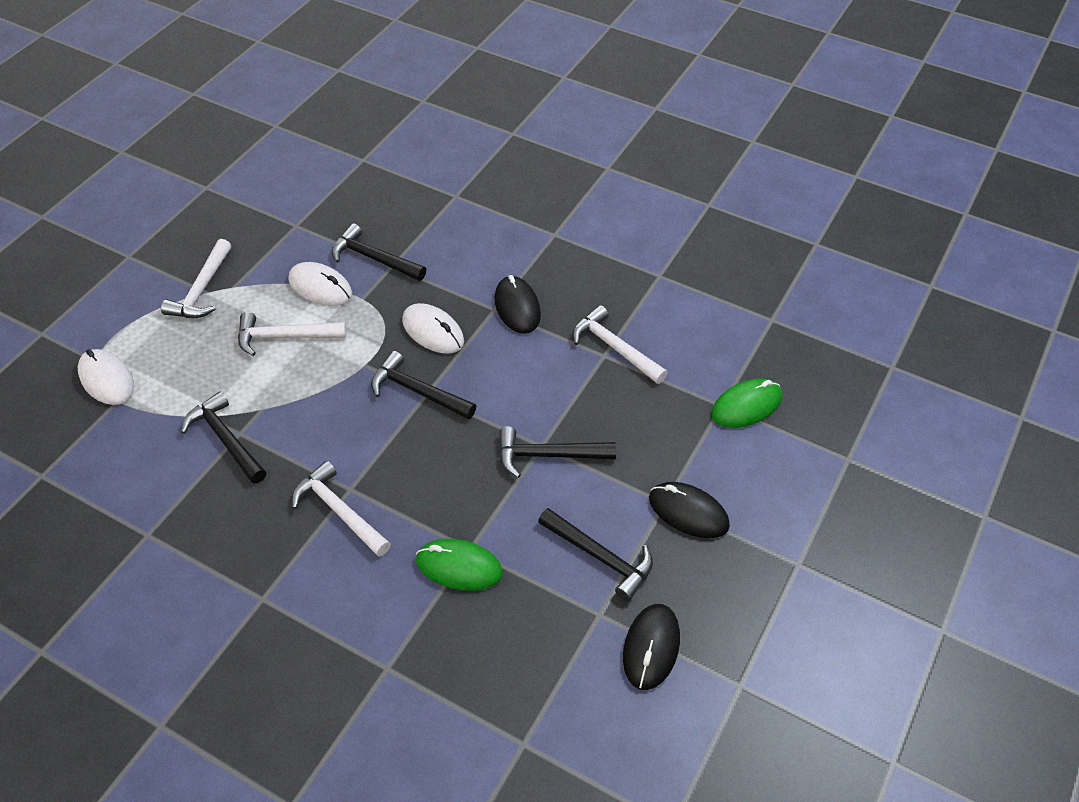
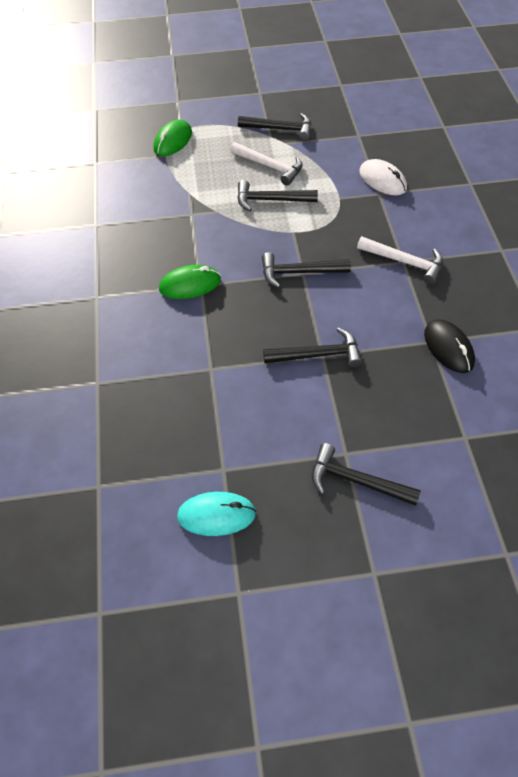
black mouse: [495,275,541,334] [623,604,680,690] [649,482,730,538] = 3 -> [424,319,475,373] = 1
turquoise mouse: none = 0 -> [177,492,256,536] = 1
white hammer: [161,239,231,318] [238,312,347,356] [292,461,391,557] [572,305,668,384] = 4 -> [230,142,303,186] [357,236,443,285] = 2
white mouse: [78,349,134,405] [289,262,352,306] [402,303,464,354] = 3 -> [359,159,407,195] = 1

